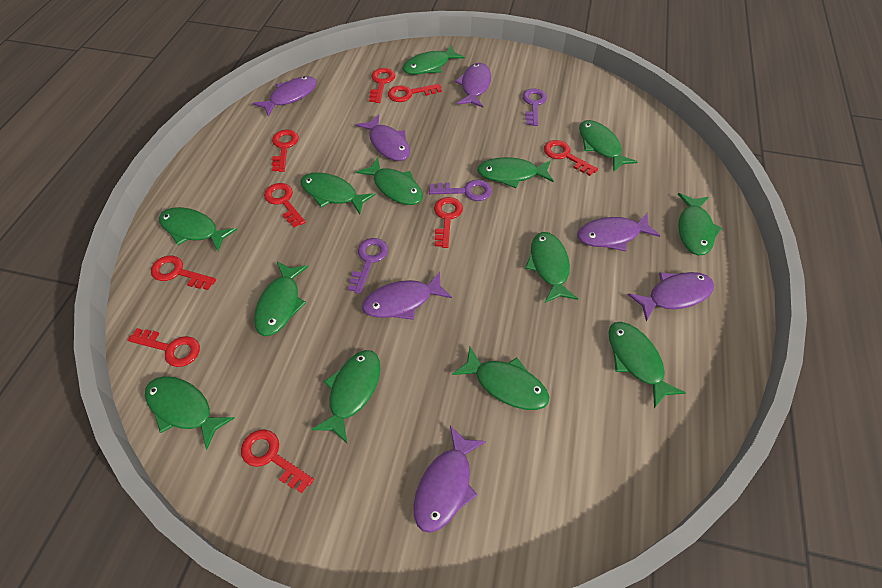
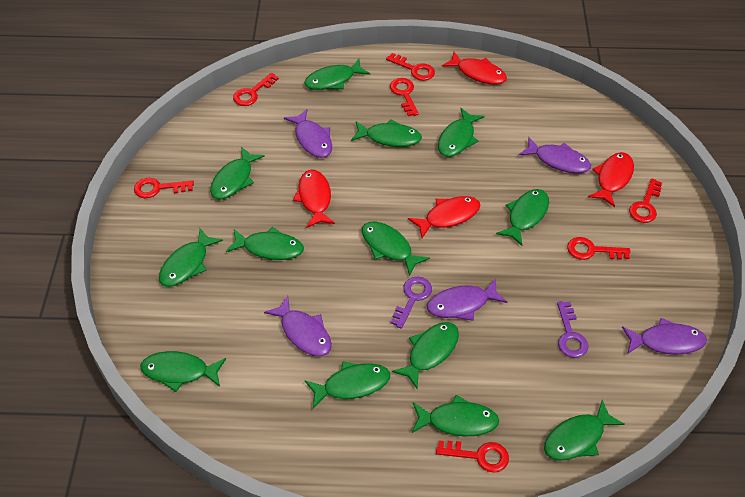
purple fish: [253,76,317,117] [356,114,410,161] [362,272,452,320] [413,425,486,533] [455,63,491,107] [577,213,661,251] [628,272,714,322] = 7 -> [264,296,332,356] [284,109,332,158] [427,279,507,321] [519,137,591,173] [622,318,707,355] = 5
purple key: [348,238,388,294] [429,180,492,201] [522,88,547,126] = 3 -> [391,277,432,329] [557,301,588,358] = 2
red fish: none = 0 -> [293,170,335,228] [408,196,480,238] [442,52,507,85] [588,152,634,207] = 4
red key: [128,328,200,367] [151,256,216,290] [241,429,314,493] [264,183,306,227] [272,129,299,172] [369,68,395,103] [388,84,442,102] [434,197,463,248] [544,140,598,176] = 9 -> [134,178,194,198] [233,73,279,106] [386,53,435,81] [390,78,419,116] [436,440,509,473] [567,237,631,260] [629,178,662,223] = 7

